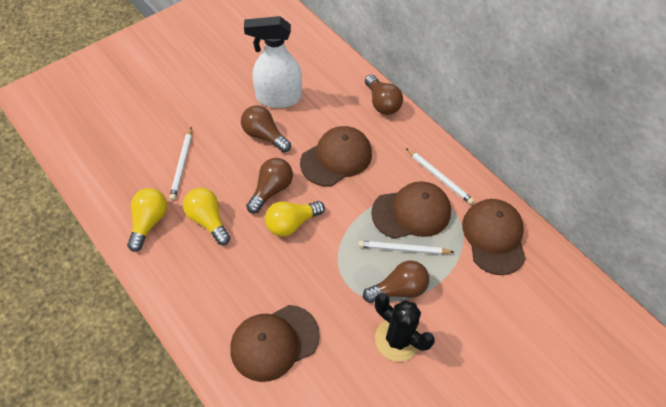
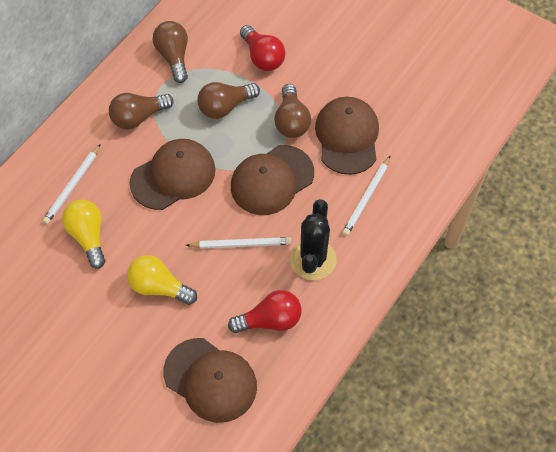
red light bulb: none = 0 -> [228,290,302,333] [240,25,285,71] = 2
white spray bottle: [244,16,302,108] = 1 -> none = 0
yellow light bulb: [127,188,167,252] [183,188,230,245] [265,201,325,237] = 3 -> [62,200,105,268] [127,255,197,305] = 2

